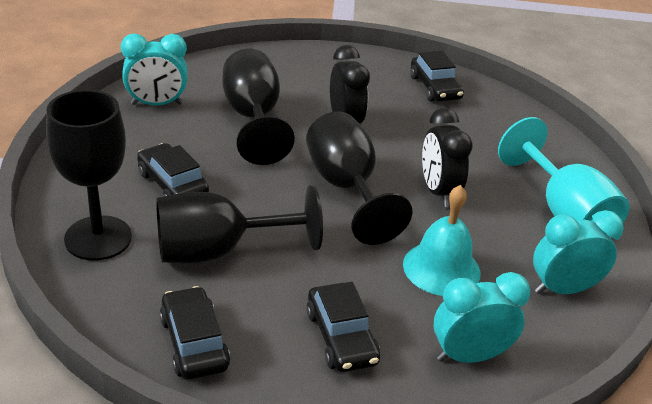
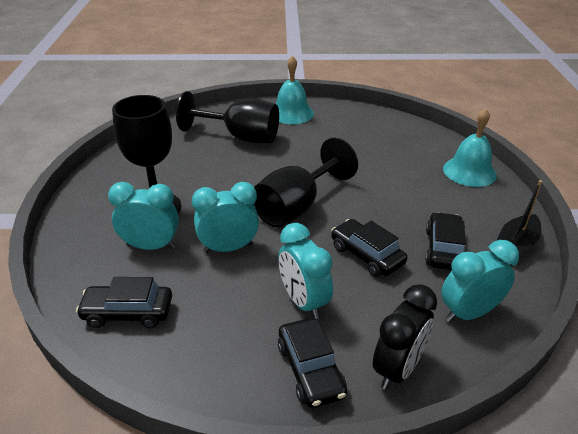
black boat: none = 0 -> [497,180,543,256] = 1
black clock: [330,45,370,124] [422,108,472,207] = 2 -> [373,284,437,390] = 1
black goblet: [46,90,132,261] [156,185,323,263] [223,49,295,165] [306,111,413,245] = 4 -> [112,95,181,213] [176,91,279,143] [254,138,358,227] = 3
turquoise bell: [403,185,481,296] = 1 -> [276,56,314,124] [443,108,497,187] = 2
turquoise clock: [121,33,187,105] [433,272,530,363] [533,210,624,294] = 3 -> [108,182,179,250] [192,182,259,253] [278,223,333,319] [441,240,519,323] = 4
turquoise goblet: [498,117,630,223] = 1 -> none = 0

